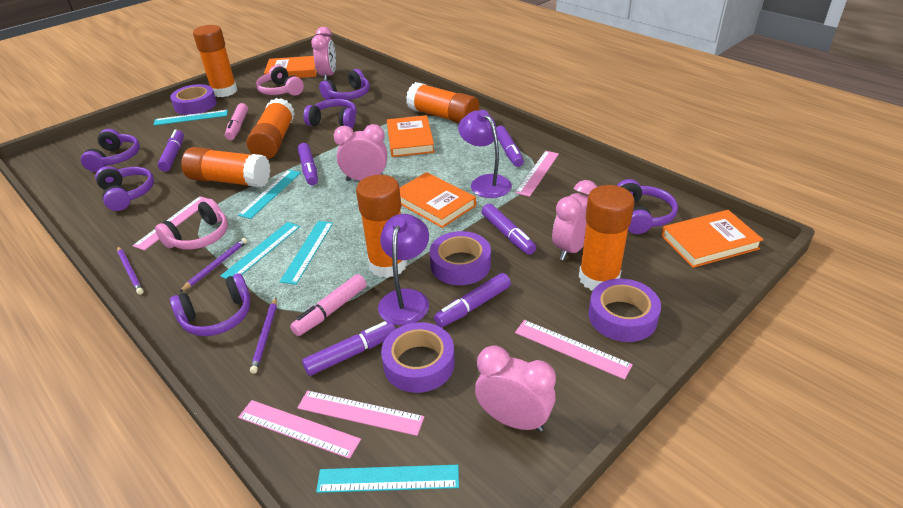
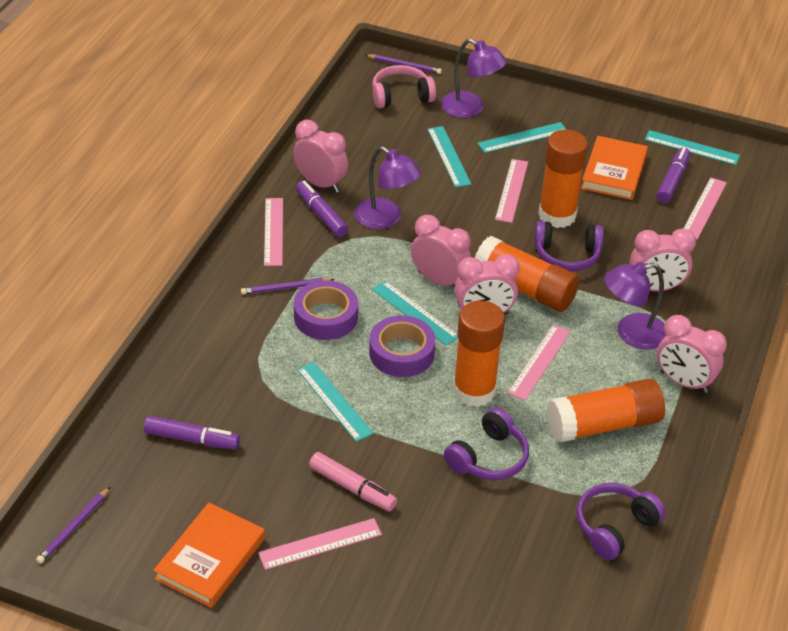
orange book: [264,56,317,78] [387,115,435,157] [400,172,476,228] [661,210,764,268] = 4 -> [153,503,265,608] [581,136,648,200] = 2
orange glue stick: [181,147,270,188] [193,25,237,97] [247,98,295,159] [356,175,407,278] [406,82,479,123] [579,185,635,291] = 6 -> [453,301,505,407] [475,236,579,312] [538,129,588,228] [547,379,665,442] = 4
pink clock: [311,27,336,81] [334,124,387,181] [475,345,556,432] [552,180,597,260] = 4 -> [293,120,348,193] [411,215,471,287] [454,254,520,315] [629,228,696,291] [657,315,727,393] = 5
pink headphones: [155,199,228,250] [256,65,304,96] = 2 -> [372,65,436,108] = 1
pink marker: [225,103,248,140] [290,274,367,336] = 2 -> [309,452,397,511] = 1
purple headphones: [81,129,140,172] [95,166,154,211] [170,273,250,336] [303,99,357,128] [319,69,370,100] [617,179,678,234] = 6 -> [444,408,529,480] [534,221,604,271] [576,483,666,560] = 3
purple lamp: [378,214,429,325] [458,110,512,198] = 2 -> [354,146,422,229] [441,39,507,118] [604,261,666,350] = 3
purple marker: [157,129,184,172] [298,143,318,185] [302,321,396,376] [434,273,511,327] [482,204,536,255] [496,126,524,167] = 6 -> [144,416,240,449] [296,181,348,237] [657,147,690,203] = 3
purple tape: [170,84,217,115] [381,322,455,393] [430,231,491,285] [589,278,661,342] = 4 -> [294,280,358,340] [369,315,436,377] = 2

